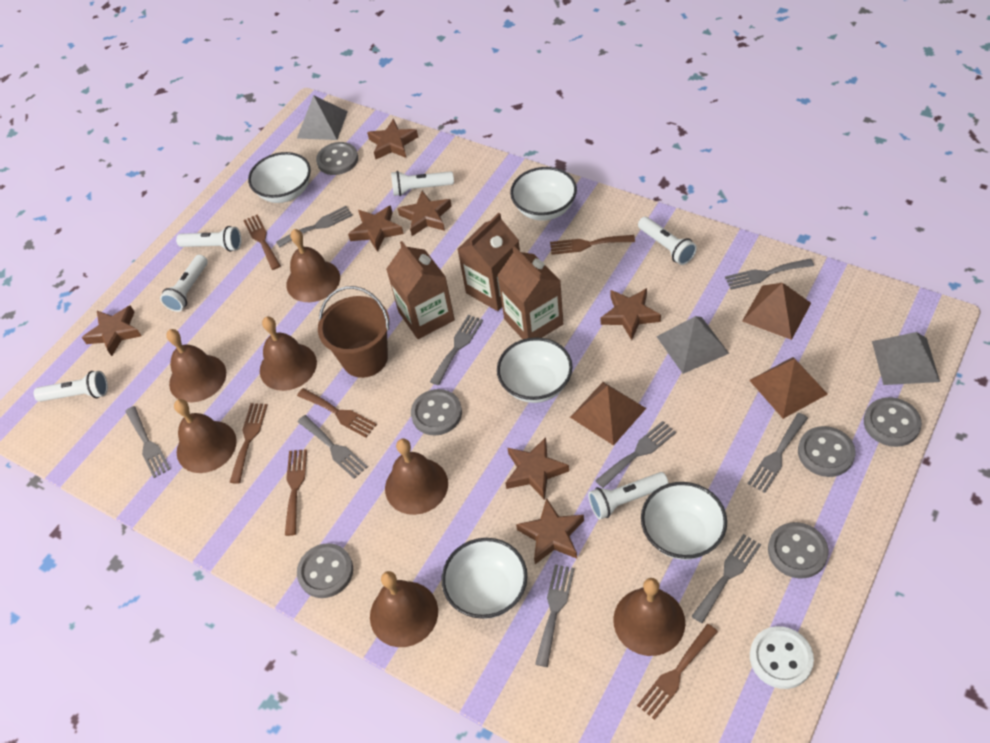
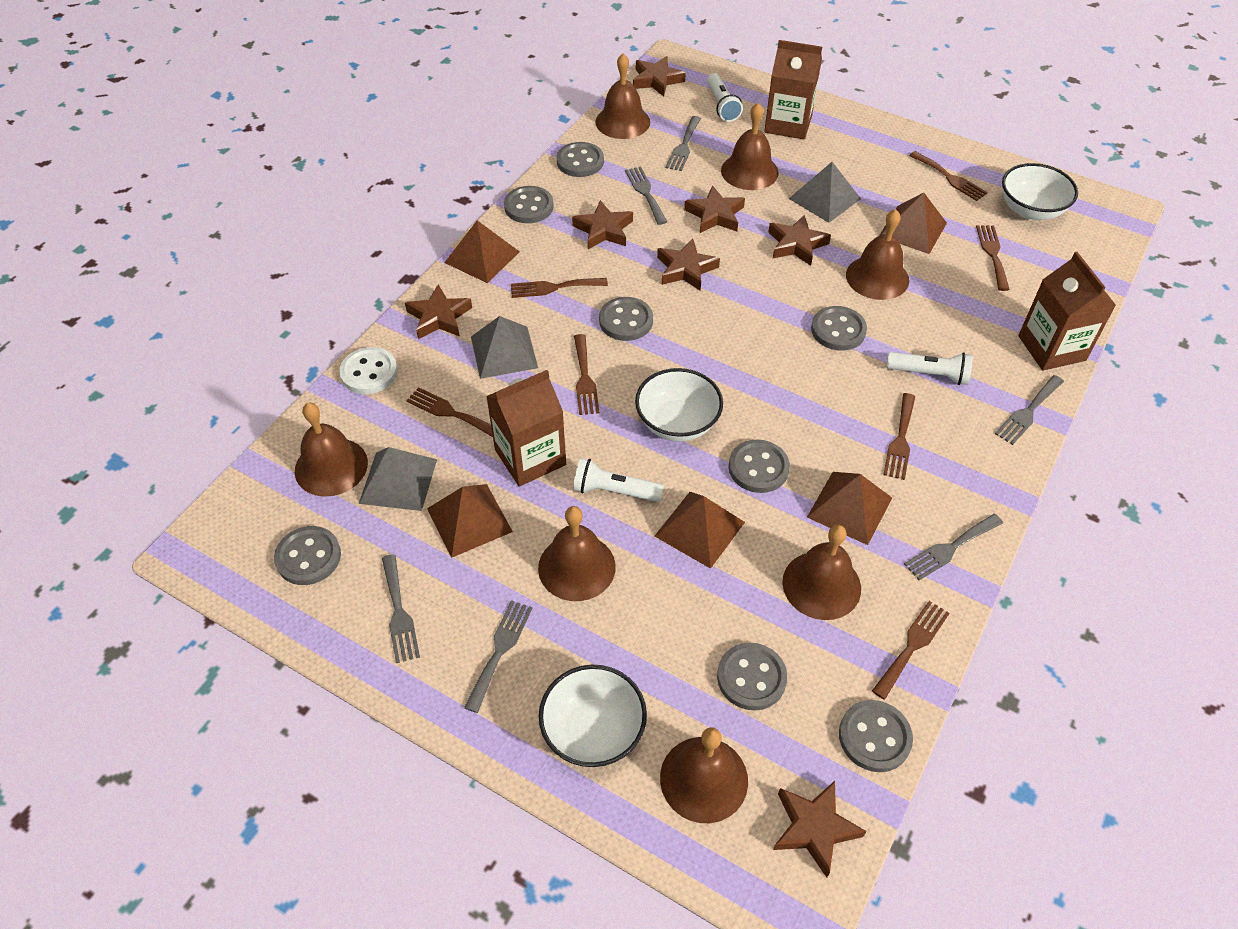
brown bucket: [318,286,389,378] = 1 -> none = 0
brown fork: [230,403,268,484] [243,215,281,270] [285,449,307,536] [297,388,377,437] [550,235,635,255] [637,624,718,720] = 6 -> [406,387,493,437] [511,278,608,298] [574,334,599,415] [872,601,950,700] [883,393,915,480] [909,151,988,201] [976,225,1010,291] = 7
brown pyramid: [570,382,646,446] [742,283,811,340] [749,357,828,419] = 3 -> [427,484,513,558] [444,220,520,283] [655,492,745,569] [807,472,892,545] [879,193,947,254] = 5
grey button: [297,543,353,598] [316,142,358,175] [411,389,462,436] [768,522,829,579] [798,426,855,477] [864,397,922,447] = 6 -> [274,526,341,585] [504,186,554,223] [557,142,604,177] [599,297,653,341] [717,643,787,711] [729,440,790,493] [811,306,867,351] [839,700,913,772] = 8
grey fork: [125,406,170,478] [276,206,353,248] [298,415,368,479] [430,315,483,385] [535,564,575,667] [595,421,676,488] [691,534,761,624] [725,258,814,290] [748,413,808,493] = 9 -> [382,554,420,663] [464,600,533,713] [625,166,667,225] [666,116,701,171] [904,514,1003,580] [995,375,1064,445] = 6
white bowl: [248,152,311,203] [442,538,527,619] [497,337,573,403] [510,167,577,221] [641,482,727,560] = 5 -> [539,665,647,767] [635,368,723,442] [1002,163,1078,220] = 3
white flashlight: [34,371,108,402] [160,255,208,312] [176,226,241,252] [391,171,454,196] [588,472,669,519] [638,217,697,265] = 6 -> [573,458,664,502] [707,73,743,122] [886,352,973,385] = 3

